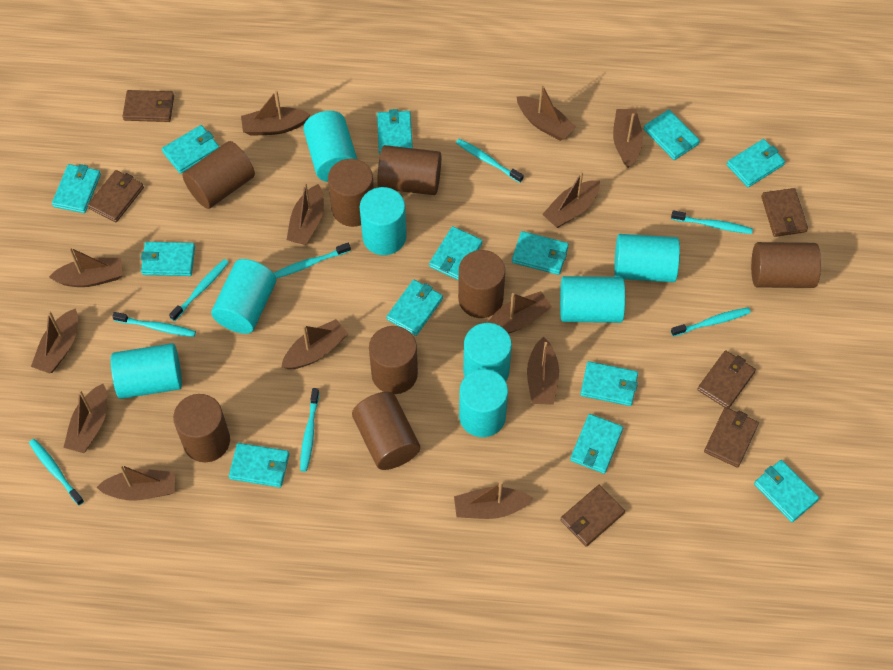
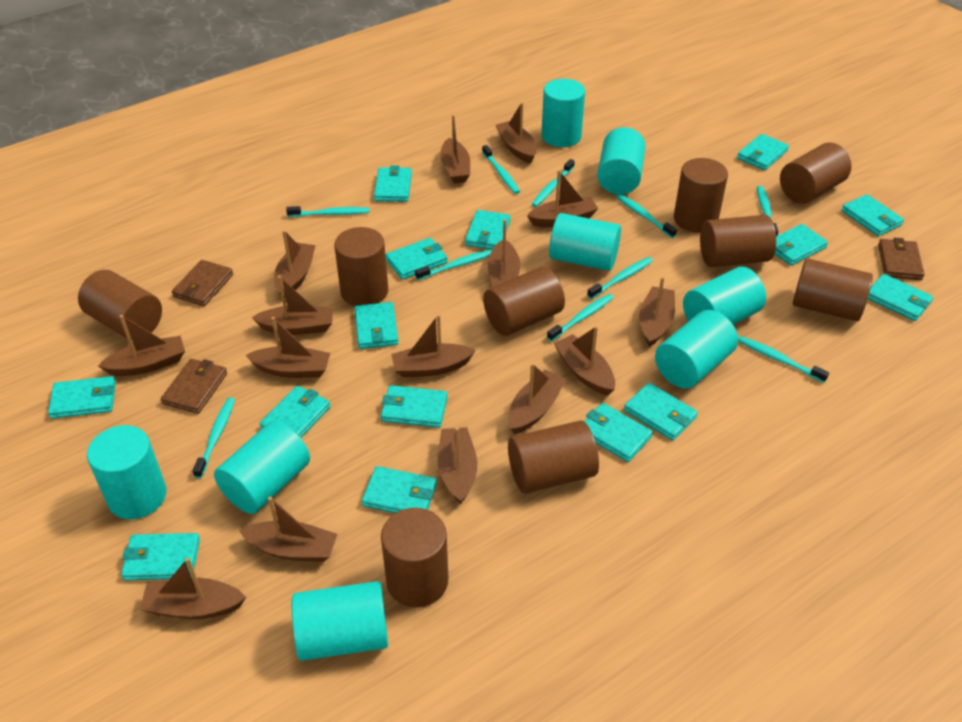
brown boat: [31,308,78,374] [49,247,122,287] [63,384,107,453] [96,464,175,501] [241,90,311,136] [281,319,348,369] [287,182,324,245] [454,481,533,519] [487,291,552,334] [516,84,576,141] [527,337,559,405] [542,171,600,228] [613,109,643,168] = 13 -> [98,315,185,376] [139,557,246,619] [239,497,337,562] [245,317,330,378] [252,276,333,335] [274,230,316,298] [391,314,476,378] [438,427,477,504] [440,115,470,184] [488,219,520,287] [495,102,537,164] [508,363,566,434] [527,170,598,227] [554,326,615,396] [639,277,675,347] = 15
brown cylinder: [173,394,230,462] [182,141,255,209] [328,159,374,227] [352,392,420,470] [369,326,418,394] [377,145,441,195] [458,250,505,318] [751,242,821,288] = 8 -> [78,270,162,340] [334,227,388,306] [381,508,448,607] [483,267,565,336] [508,420,599,493] [674,158,728,233] [700,215,776,267] [780,143,851,204] [793,258,873,321] = 9
brown wallet: [88,170,144,222] [122,90,174,122] [560,485,625,547] [697,350,756,408] [704,407,759,468] [761,188,808,237] = 6 -> [161,359,227,414] [172,260,233,306] [878,238,925,280] = 3
turquoise toothbrush: [29,439,84,506] [112,312,196,337] [169,259,229,321] [274,243,351,278] [300,388,319,472] [456,139,524,183] [671,210,753,234] [671,307,751,337] = 8 -> [192,398,235,478] [286,206,369,217] [415,249,493,280] [482,145,520,194] [531,159,575,207] [547,294,614,342] [587,257,653,299] [616,194,677,238] [738,336,829,383] [757,186,778,236] = 10
turquoise wallet: [52,164,101,213] [141,242,195,276] [162,125,219,174] [229,443,289,487] [377,109,413,155] [387,280,443,336] [429,226,483,280] [512,231,569,275] [570,414,623,474] [581,361,638,406] [644,110,700,160] [727,139,785,187] [754,460,819,522] = 13 -> [48,376,116,419] [121,533,200,581] [259,386,331,438] [355,302,398,349] [362,466,437,513] [374,166,412,202] [381,385,447,428] [385,238,448,280] [465,210,511,249] [584,403,653,462] [624,383,698,441] [737,134,789,170] [775,224,828,266] [842,194,904,236] [868,274,933,321] = 15

